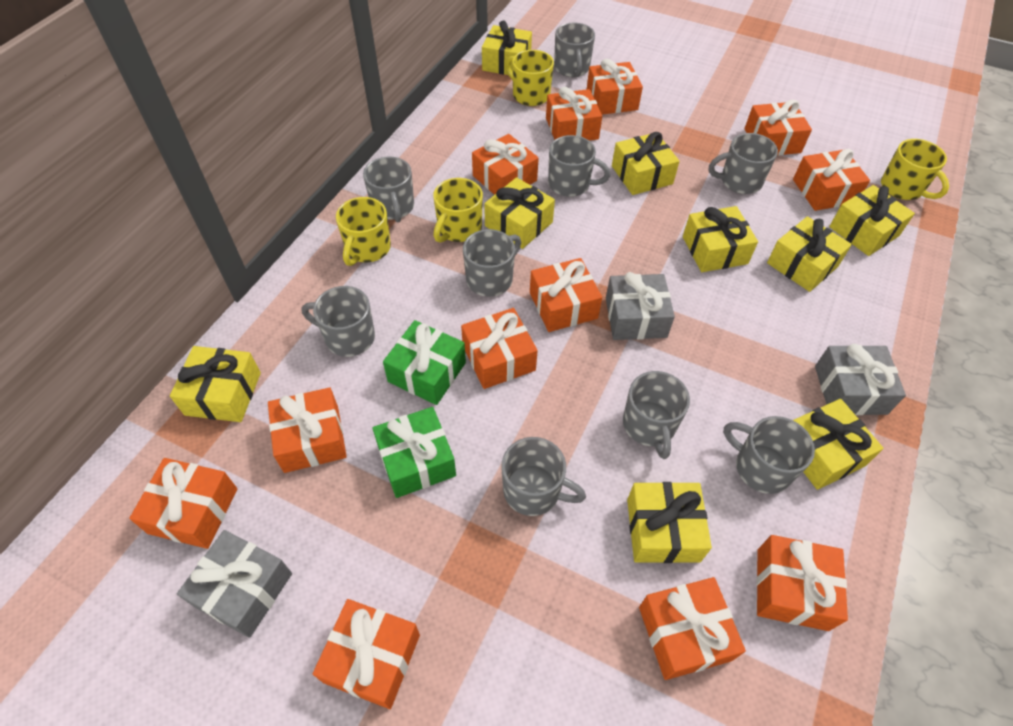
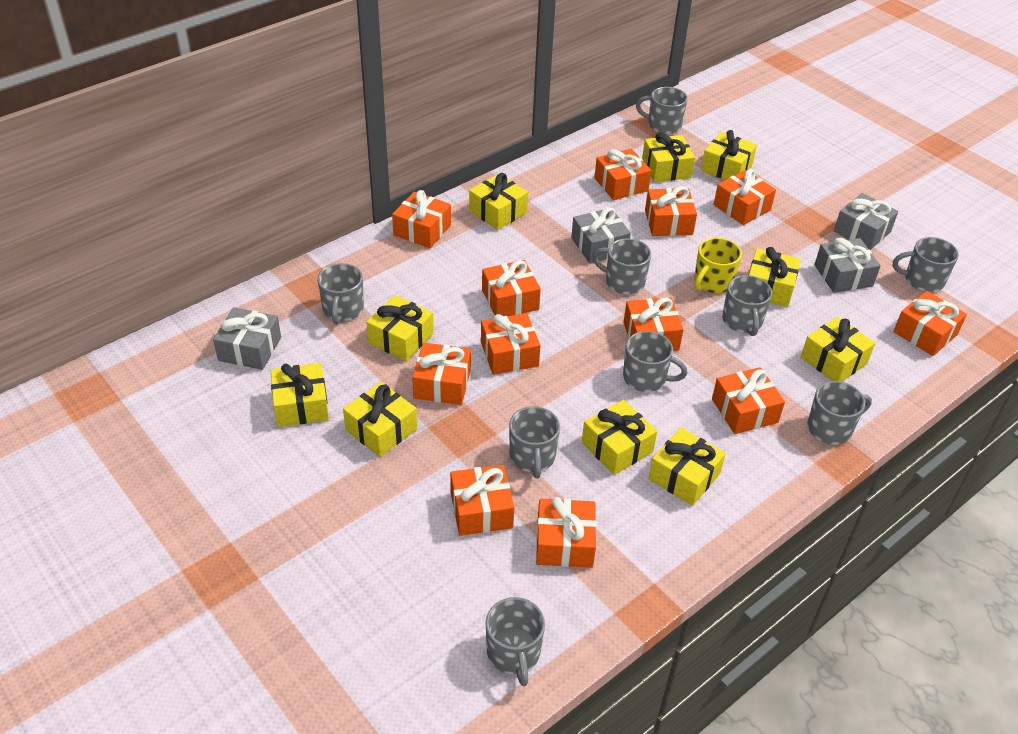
green gift: [372,407,456,498] [383,320,466,405] = 2 -> none = 0
grey gift: [177,530,292,638] [606,272,675,340] [815,344,906,415] = 3 -> [213,307,281,370] [571,207,631,263] [815,238,881,293] [834,193,898,250] = 4
yellow gift: [170,346,261,422] [482,20,532,75] [484,177,555,249] [612,132,679,195] [627,482,712,563] [683,206,758,272] [767,216,852,292] [793,399,884,490] [829,185,915,256] = 9 -> [271,363,329,427] [343,382,417,457] [366,295,434,361] [469,173,528,230] [582,400,657,475] [642,133,695,182] [648,428,726,506] [701,130,757,180] [749,247,801,307] [801,317,875,382] = 10
yellow mug: [336,197,391,266] [433,178,483,243] [505,50,554,106] [881,139,949,200] = 4 -> [694,238,742,293] = 1

